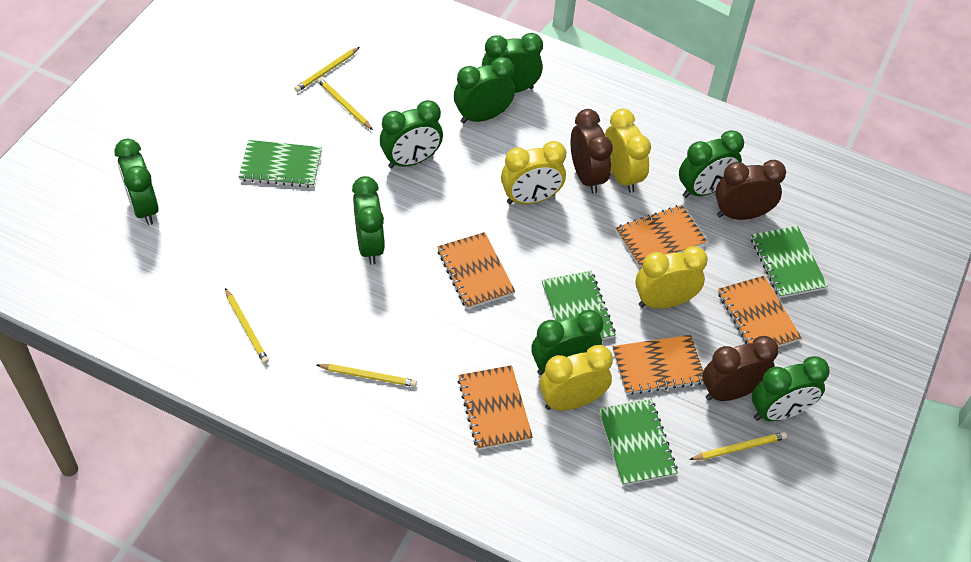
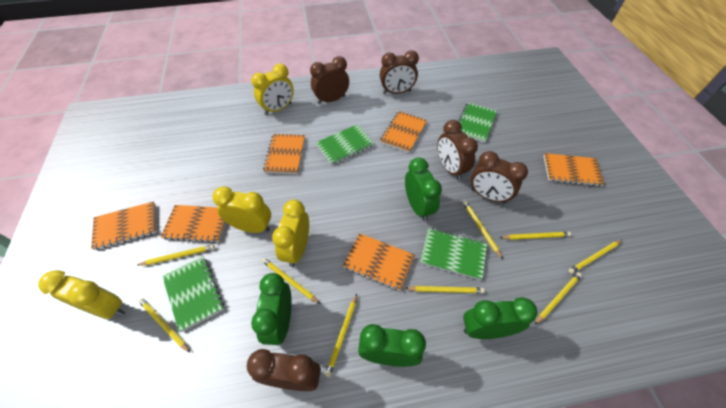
brown clock: [571,109,613,194] [703,336,779,401] [715,160,786,220] = 3 -> [247,349,321,391] [310,56,349,104] [380,50,419,94] [437,120,478,180] [471,151,528,204] = 5
green clock: [114,139,159,225] [352,176,385,265] [380,100,443,168] [454,57,515,124] [482,33,543,93] [531,310,603,375] [679,130,744,198] [752,356,830,421] = 8 -> [251,273,292,345] [358,324,426,367] [405,157,442,221] [463,297,537,339] = 4
orange notebook: [437,232,515,309] [458,365,533,450] [613,335,704,395] [616,205,707,268] [718,276,802,347] = 5 -> [91,201,156,250] [161,205,226,243] [263,134,305,174] [343,233,415,291] [380,111,427,153] [544,153,605,187] = 6
yellow pencil: [225,288,269,364] [294,47,360,92] [317,78,373,130] [317,364,417,387] [689,432,787,460] = 5 -> [137,244,215,266] [138,298,190,353] [262,258,320,304] [325,294,357,377] [405,286,485,293] [463,201,503,259] [500,232,571,240] [535,272,582,325] [568,240,622,274] = 9

